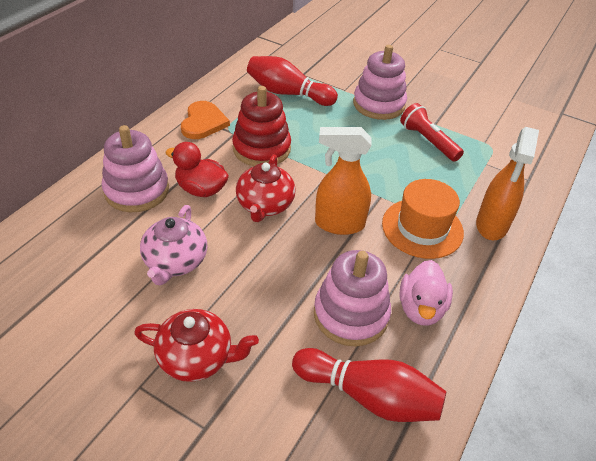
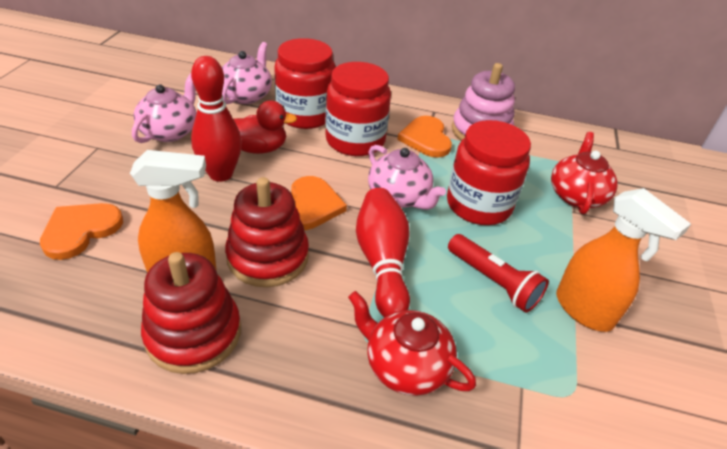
orange hat: [382,179,464,259] = 1 -> none = 0
orange heart: [181,101,230,139] = 1 -> [40,203,123,260] [291,176,347,230] [397,116,452,158] = 3
pink duck: [399,260,453,326] = 1 -> none = 0
pink stacking toy: [102,125,169,212] [314,250,391,347] [353,45,407,120] = 3 -> [452,63,515,141] = 1
pink teapot: [140,205,207,285] = 1 -> [132,73,197,143] [222,42,272,104] [368,145,446,210] = 3
red jar: none = 0 -> [274,38,336,129] [325,62,391,156] [447,120,531,225] = 3
red stacking toy: [232,86,291,166] = 1 -> [141,252,241,374] [225,177,309,287] = 2

